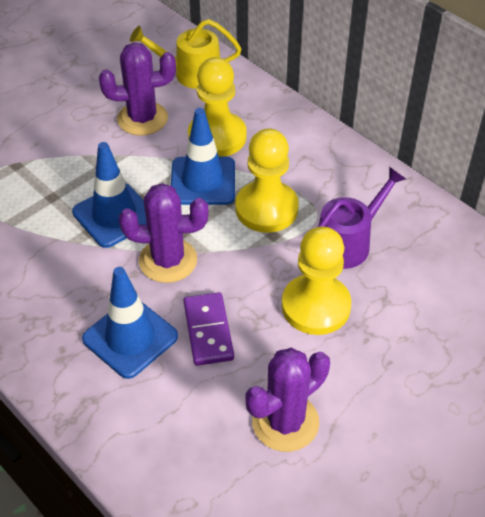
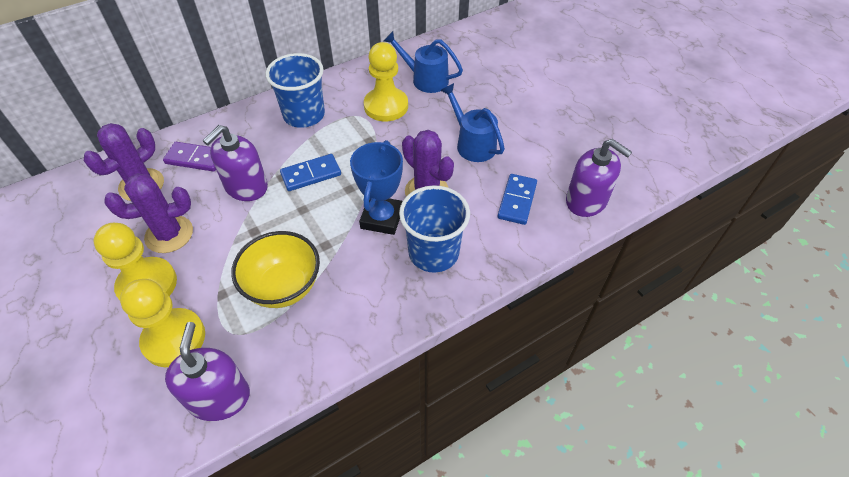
blue cup: none = 0 -> [265,53,325,128] [399,185,470,272] = 2
blue domino: none = 0 -> [280,154,341,191] [498,174,537,225] = 2
blue traffic cone: [72,142,147,248] [82,267,178,379] [171,108,235,205] = 3 -> none = 0
blue trophy: none = 0 -> [350,140,403,235] = 1
blue watering can: none = 0 -> [384,31,463,93] [440,83,505,162] = 2
purple soap dispenser: none = 0 -> [165,322,250,421] [203,125,268,201] [566,139,632,217] = 3
purple watering can: [318,167,406,269] = 1 -> none = 0
yellow bowl: none = 0 -> [231,231,320,308] = 1
yellow watering can: [130,19,241,89] = 1 -> none = 0

